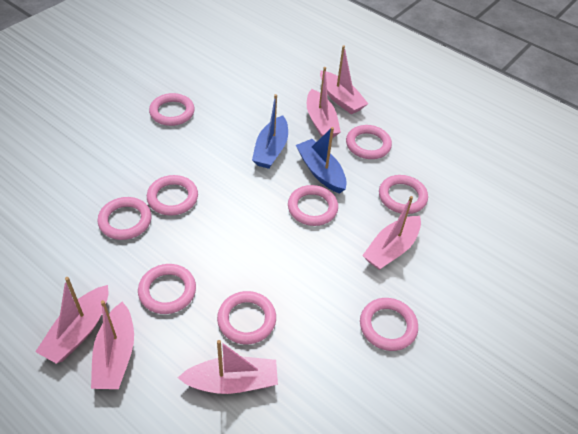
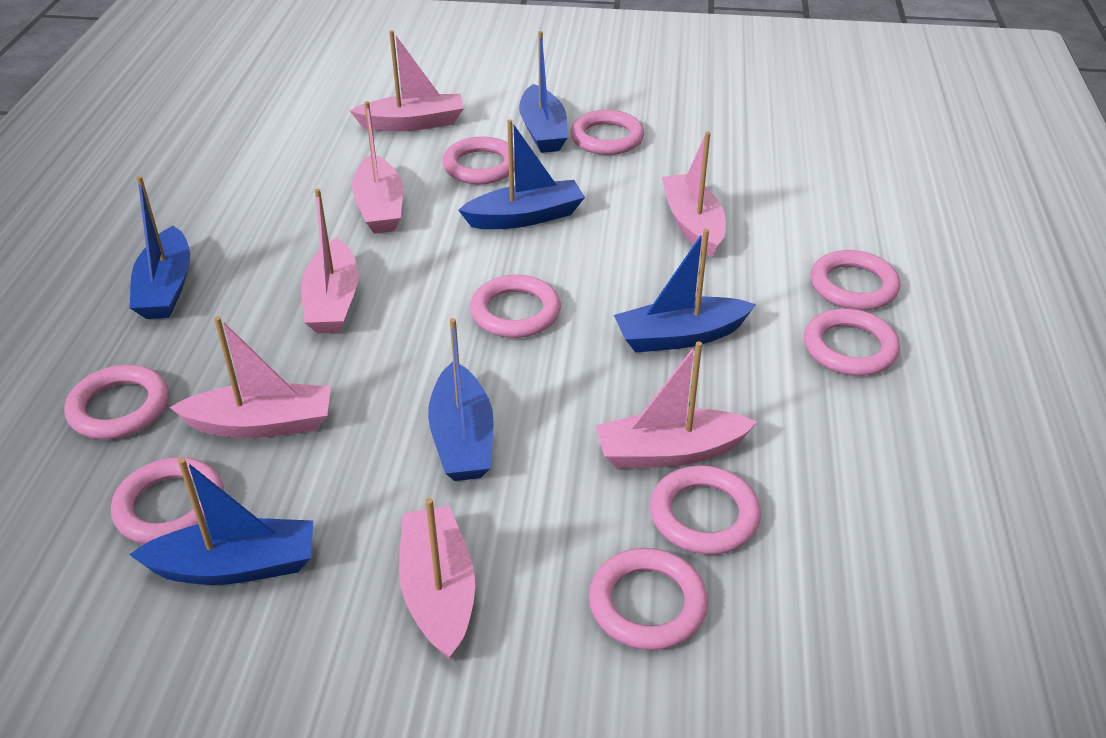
blue boat: [252,94,288,169] [296,127,347,194] = 2 -> [129,458,313,585] [130,176,190,319] [428,318,494,481] [458,120,585,229] [519,31,568,153] [614,229,756,353] = 6
pink boat: [35,277,108,364] [91,300,134,389] [178,340,278,394] [307,67,341,138] [320,45,368,114] [362,196,421,270] = 6 -> [170,316,331,438] [301,189,359,333] [350,30,464,131] [352,101,403,234] [399,498,475,660] [595,341,757,469] [662,132,726,258] = 7

